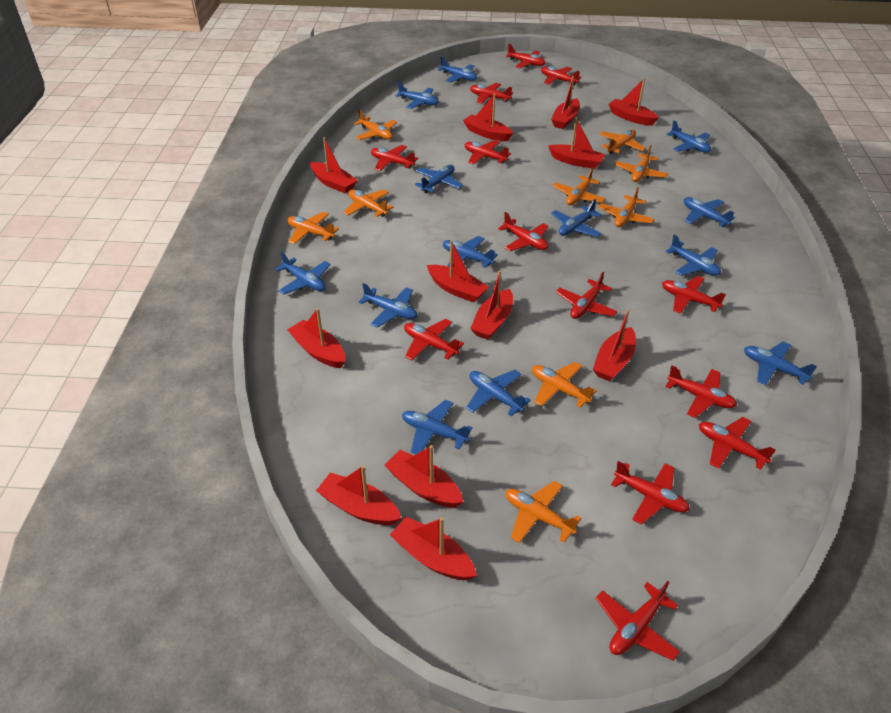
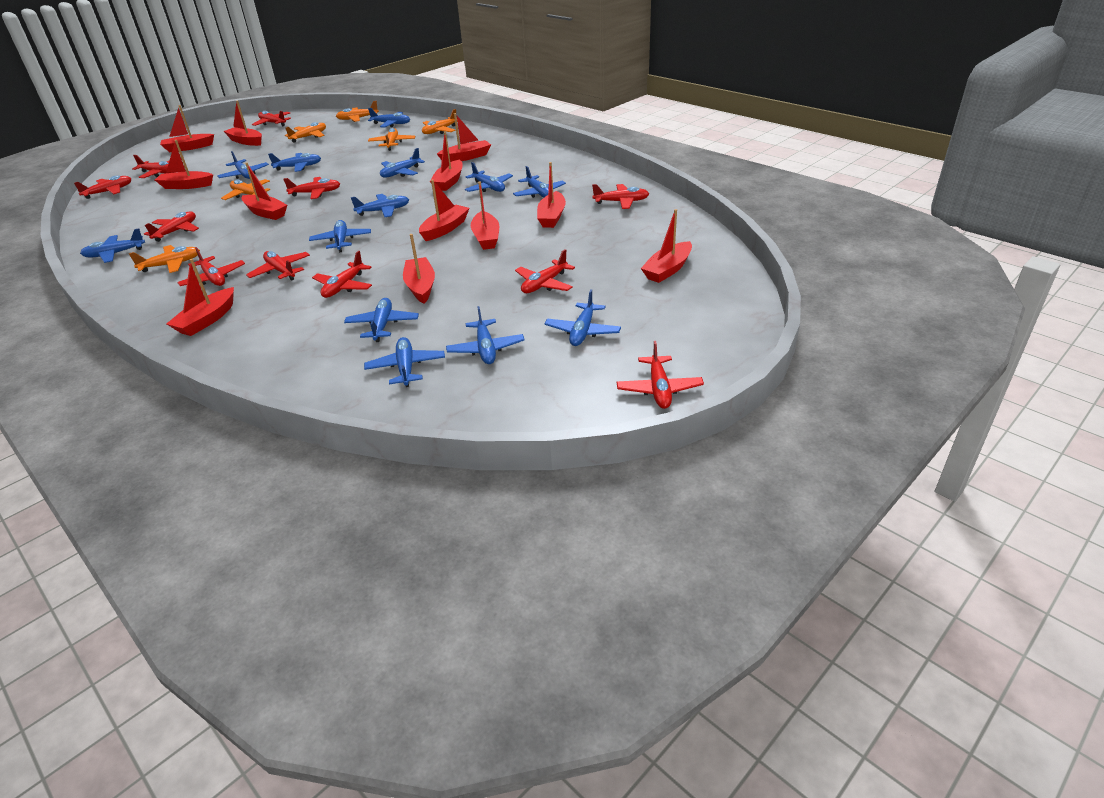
orange plane: [287,212,339,244] [343,189,393,217] [354,110,397,140] [505,481,581,543] [532,362,597,408] [553,168,606,205] [598,187,655,227] [600,129,646,154] [615,145,668,182] = 9 -> [129,245,200,273] [221,179,270,200] [285,122,326,143] [336,101,379,122] [368,128,415,151] [422,109,456,134] = 6
red plane: [371,145,418,171] [404,319,464,360] [465,140,511,165] [470,83,513,104] [498,212,549,251] [505,44,545,68] [541,66,582,86] [556,272,618,319] [596,581,680,661] [611,461,690,524] [662,276,726,314] [665,365,737,418] [699,417,776,470] = 13 -> [74,175,131,199] [132,155,174,178] [144,211,199,242] [177,247,245,286] [246,251,310,281] [252,111,291,126] [283,177,340,199] [312,251,372,298] [515,249,575,293] [592,184,649,209] [617,341,704,409] = 11

